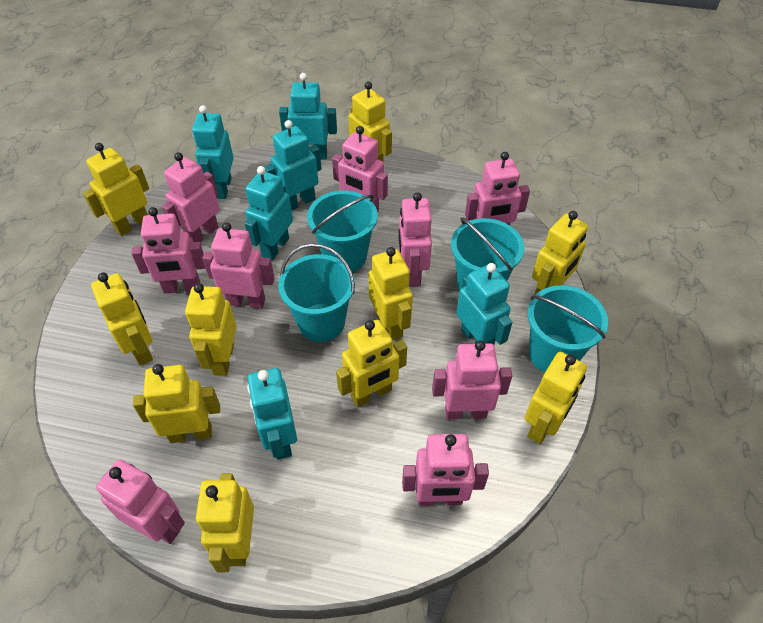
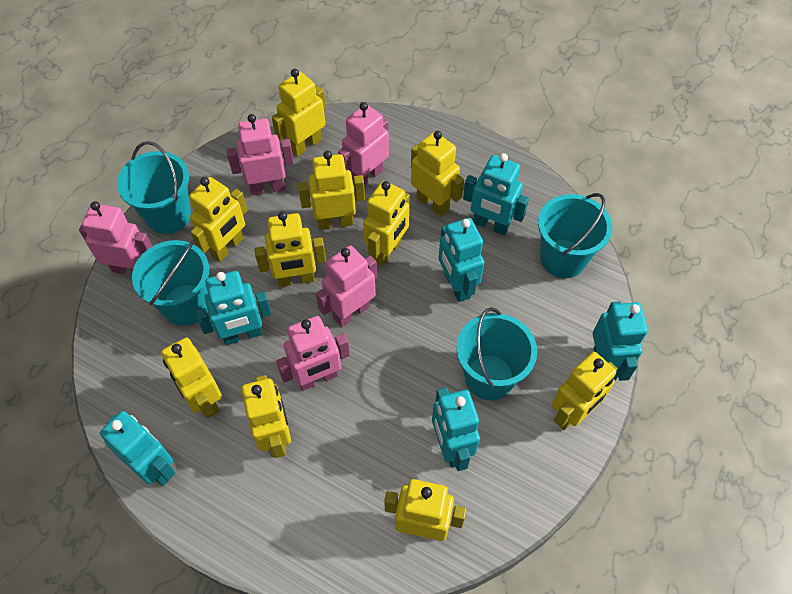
pink robot: [96,460,185,544] [131,207,206,293] [161,152,219,242] [202,222,275,309] [332,126,388,212] [399,192,432,287] [402,434,489,506] [432,341,512,420] [465,152,530,225] = 9 -> [79,201,152,274] [226,114,294,196] [276,316,350,391] [316,245,377,327] [338,102,389,186] = 5

